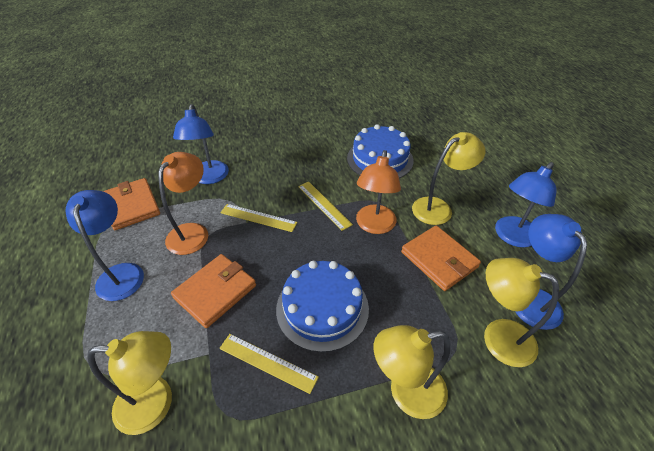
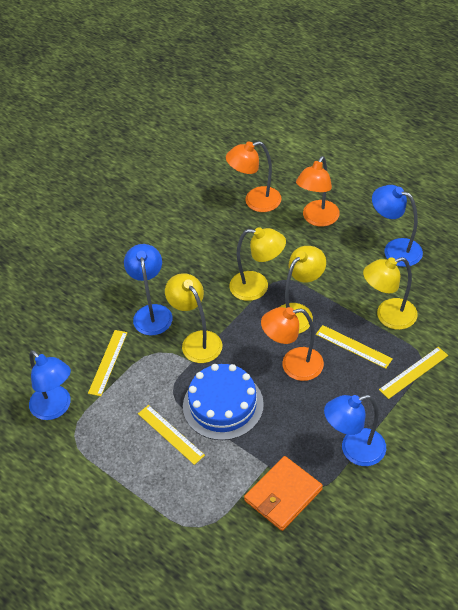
blue cake: [276,261,369,352] [347,124,413,178] = 2 -> [183,364,264,440] = 1
orange lamp: [159,152,208,255] [356,150,401,234] = 2 -> [226,141,281,212] [261,307,324,381] [296,156,340,227] = 3
orange wallet: [103,178,160,230] [171,254,256,328] [401,225,481,291] = 3 -> [244,456,323,531] = 1
yellow ruler: [219,334,319,394] [220,204,297,232] [298,182,353,231] = 3 -> [88,330,128,396] [138,405,205,465] [316,325,393,369] [379,347,448,399] = 4

